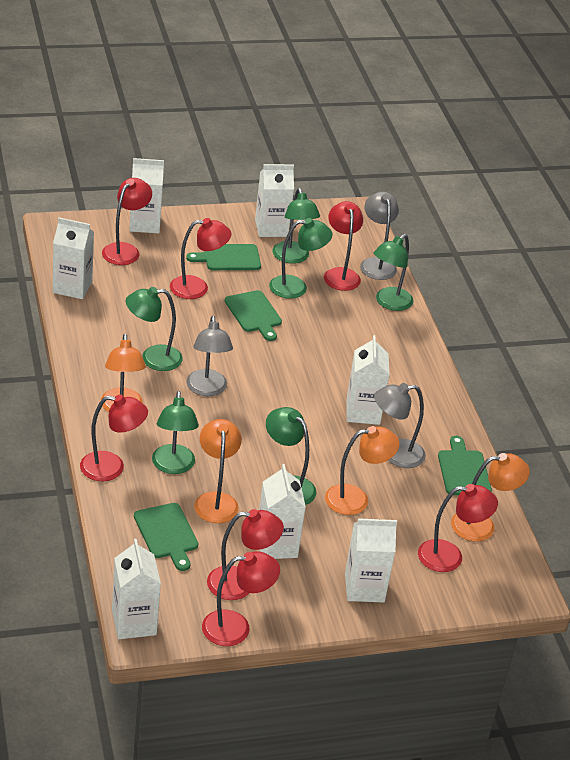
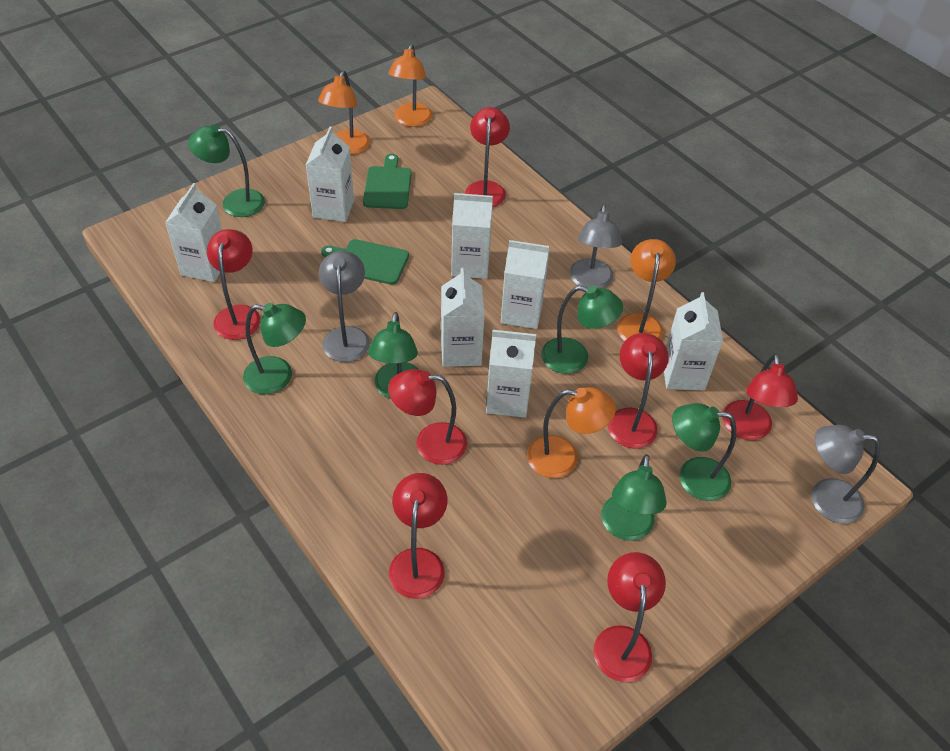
green cutting board: [134,503,198,571] [186,244,261,270] [225,290,282,341] [438,436,492,495] = 4 -> [321,239,409,285] [363,154,411,209] = 2

